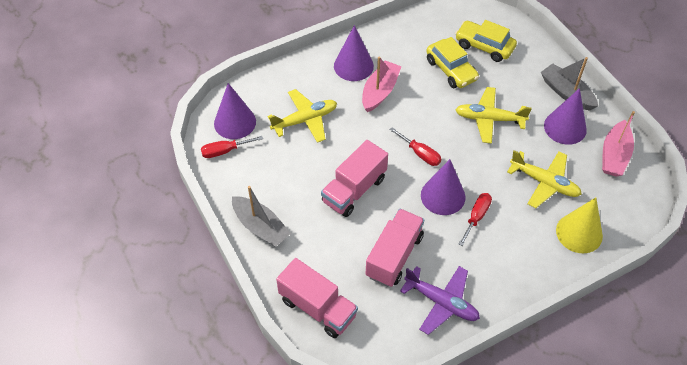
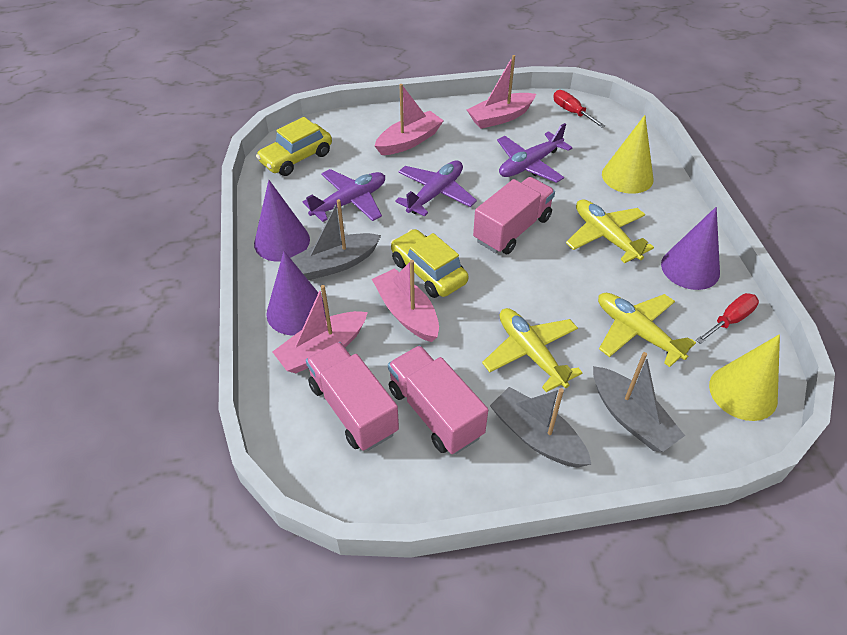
grey boat: [232,186,291,247] [541,57,598,111] = 2 -> [291,199,381,280] [490,387,591,467] [593,352,685,452] = 3
pink boat: [362,56,402,112] [602,111,635,176] = 2 -> [272,285,368,373] [372,260,439,342] [375,84,444,155] [467,55,536,129] = 4
purple cone: [214,83,256,139] [334,25,374,81] [421,159,466,215] [544,88,587,145] = 4 -> [254,180,310,262] [266,251,326,335] [661,207,720,290] = 3
purple plane: [400,266,480,335] = 1 -> [302,169,385,222] [395,160,477,216] [497,123,573,183] = 3
red screwdriver: [201,136,263,158] [390,127,442,166] [458,193,492,246] = 3 -> [553,90,605,128] [696,293,759,344] = 2
yellow cone: [556,197,603,253] = 1 -> [602,115,653,194] [709,334,780,421] = 2

